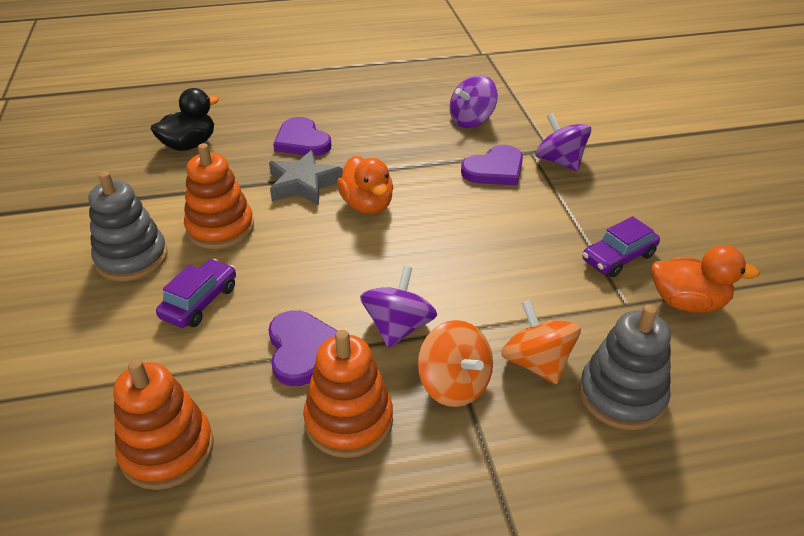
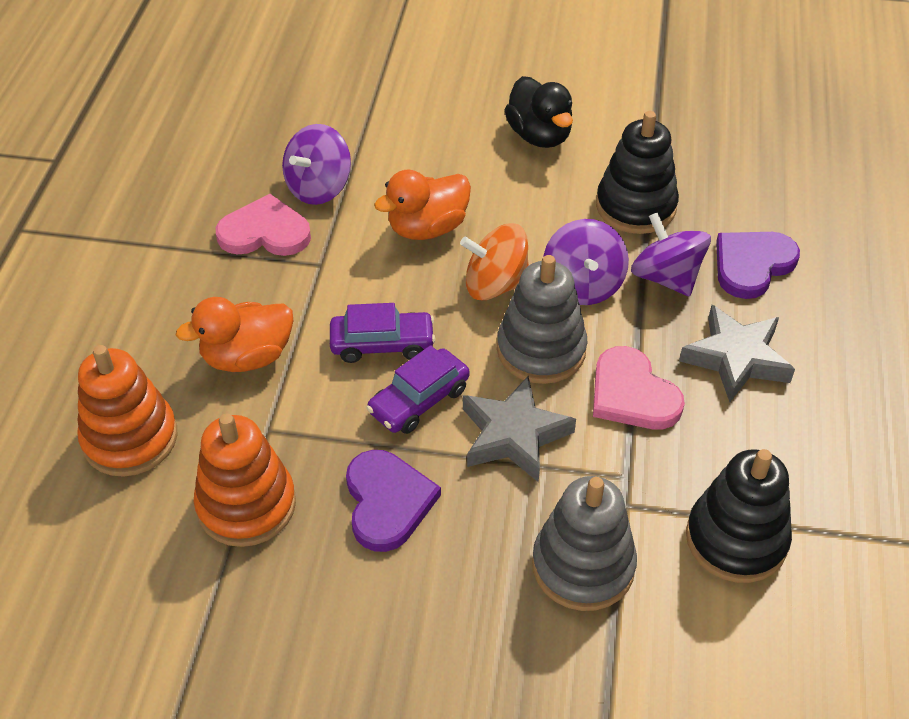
black stacking toy: none = 0 -> [596,111,679,234] [686,449,792,583] = 2
grey star: [269,150,343,206] = 1 -> [463,376,576,483] [679,305,795,402] = 2
orange spinning top: [418,320,493,407] [501,300,581,384] = 2 -> [460,223,529,300] = 1
orange stacking toy: [113,359,214,490] [184,143,254,249] [303,330,393,458] = 3 -> [77,345,177,477] [194,414,296,547] = 2
pink heart: none = 0 -> [216,194,311,256] [593,346,685,429] = 2
purple heart: [268,310,337,386] [273,117,331,156] [461,145,523,185] = 3 -> [346,450,441,552] [716,232,800,299] = 2

